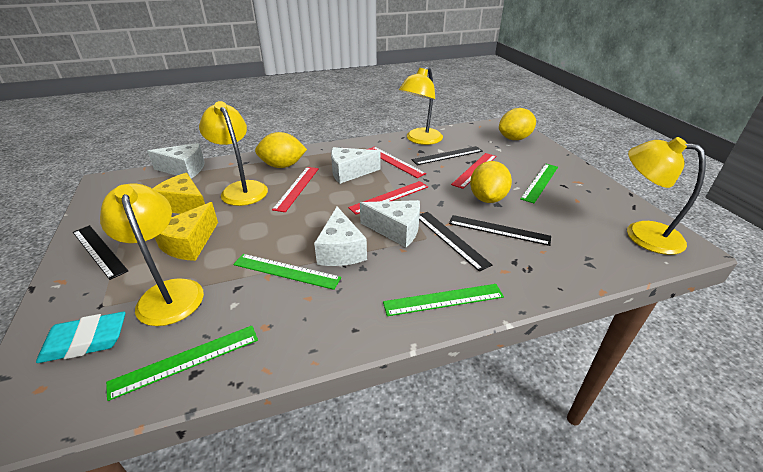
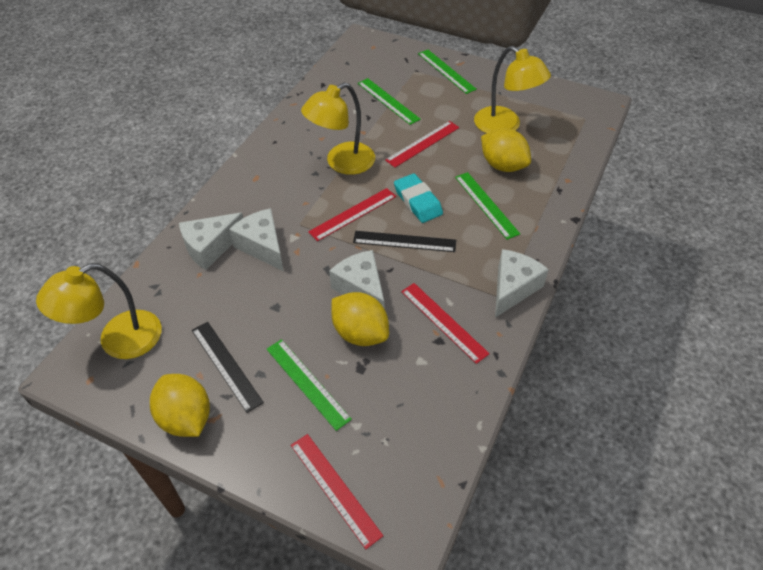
black ruler: [73,225,128,280] [412,146,483,165] [419,212,492,272] [449,215,551,246] = 4 -> [192,322,264,413] [353,231,456,252] = 2
yellow cheese: [152,173,205,214] [155,202,218,261] = 2 -> none = 0
yellow lamp: [100,183,204,326] [199,101,268,206] [399,67,443,145] [627,137,706,255] = 4 -> [36,263,161,359] [301,83,375,175] [474,46,551,134] = 3

